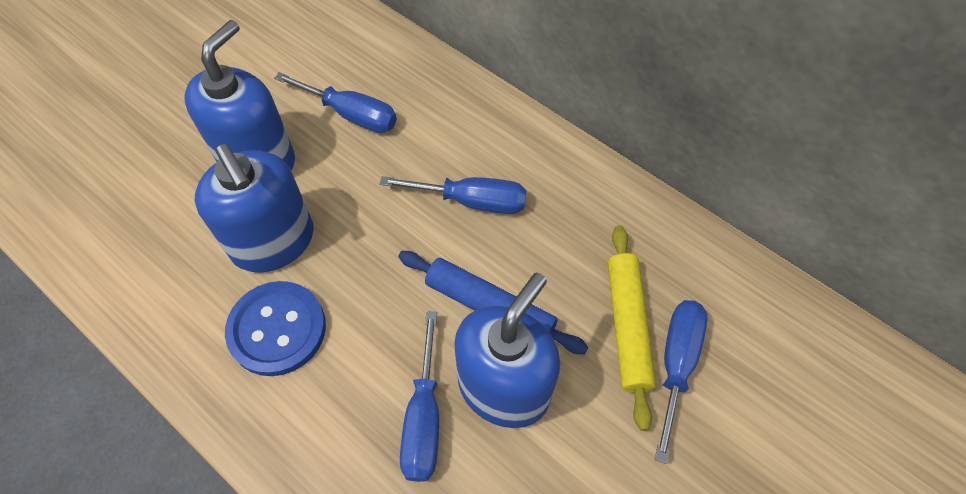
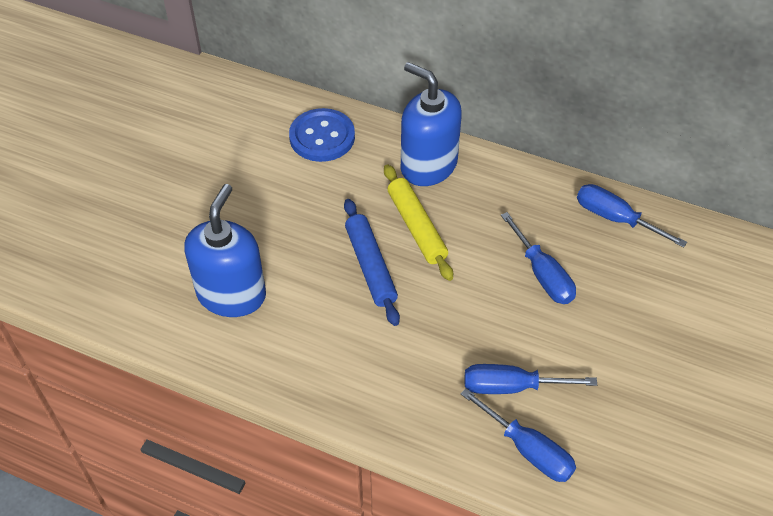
blue soap dispenser: [184,20,295,170] [195,144,314,273] [454,273,560,428] = 3 -> [184,184,266,317] [401,62,462,186] = 2

